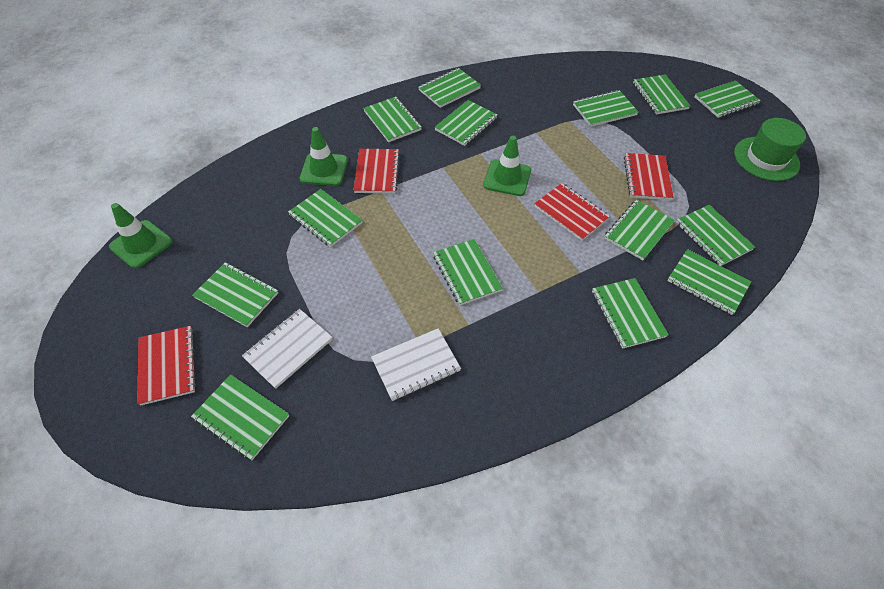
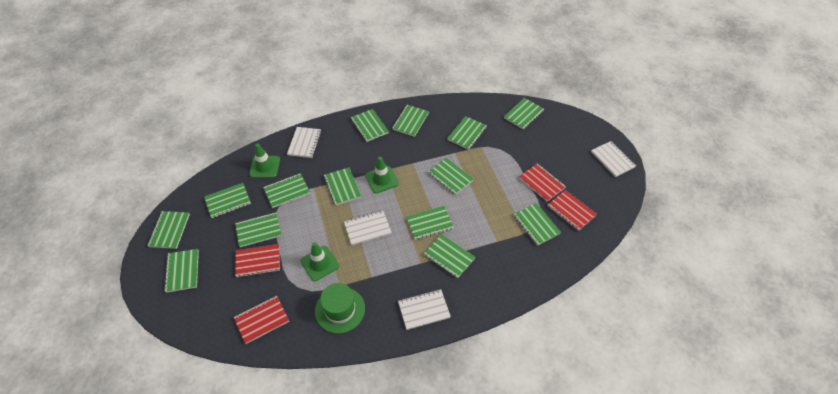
white notebook: [242,309,332,389] [371,328,461,401] = 2 -> [287,127,321,158] [344,210,392,245] [398,289,451,330] [591,141,636,177] = 4

